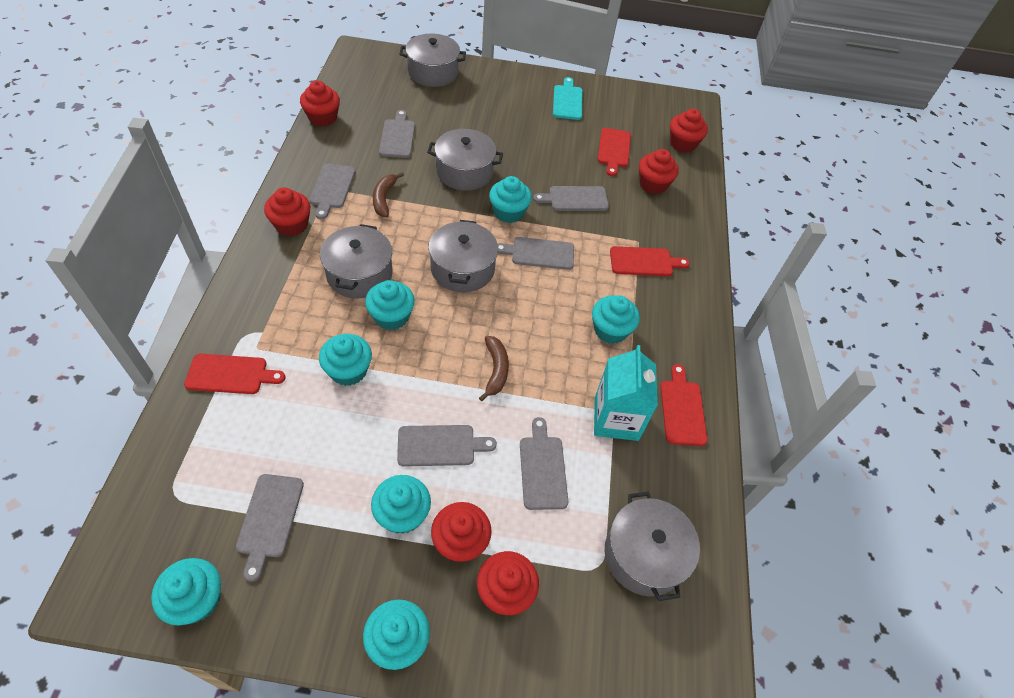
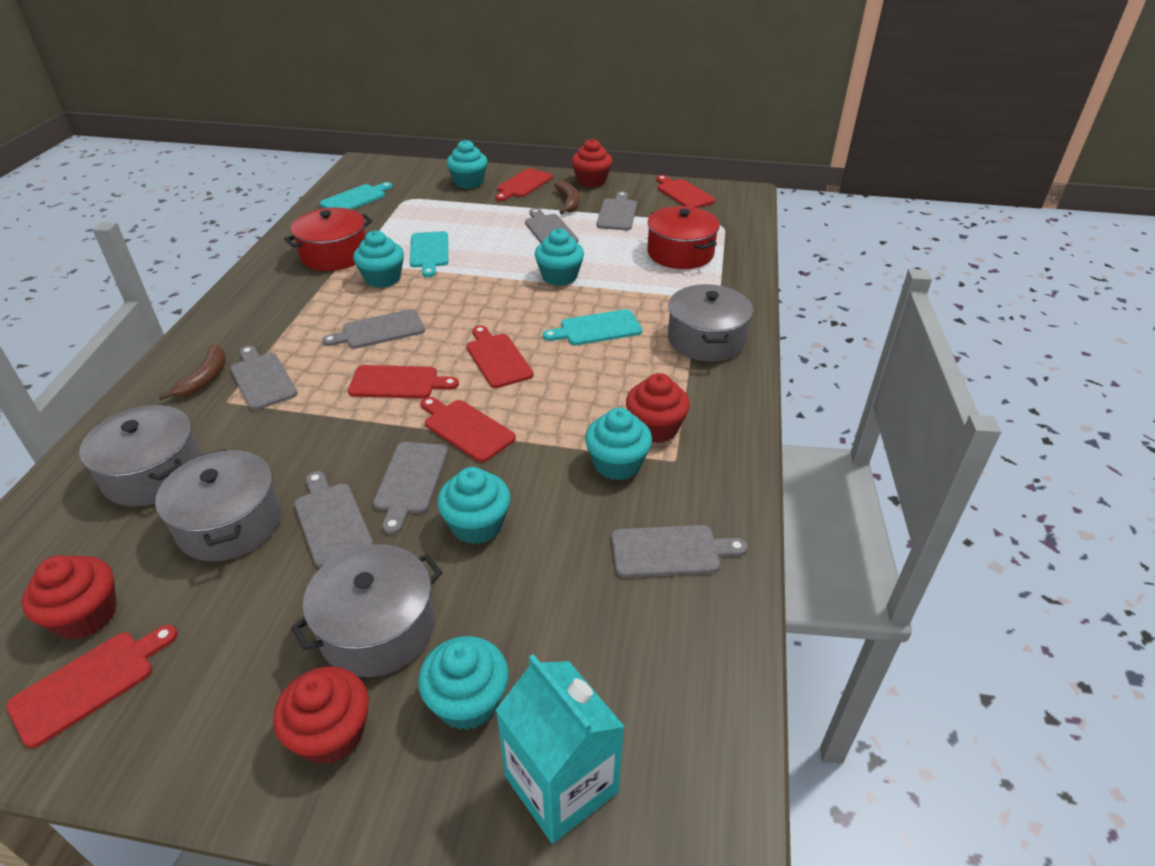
grey pot: [320,224,393,298] [399,33,466,87] [427,129,503,191] [428,220,498,292] [605,492,700,601] = 5 -> [79,405,202,507] [155,449,281,561] [291,544,443,677] [668,284,753,362] = 4
red cupcake: [264,187,311,236] [300,81,340,126] [431,502,492,562] [477,551,539,615] [639,149,679,194] [670,109,708,153] = 6 -> [22,555,117,639] [273,667,369,765] [572,139,612,188] [626,373,690,443] = 4
red cutting board: [184,354,285,394] [598,128,631,176] [610,246,690,276] [660,364,708,446] = 4 -> [6,625,178,748] [348,365,459,399] [420,397,516,462] [466,325,534,388] [495,168,553,201] [656,175,715,208] = 6
red pot: none = 0 -> [284,208,372,271] [647,206,720,269] = 2
turquoise cupcake: [151,558,221,625] [319,334,372,386] [363,600,430,670] [365,280,415,330] [371,475,431,534] [489,176,532,223] [592,295,640,344] = 7 -> [353,230,404,288] [418,636,509,730] [437,467,511,544] [447,140,488,189] [534,229,584,286] [585,408,652,480] = 6
turquoise cutting board: [553,77,582,120] = 1 -> [320,182,393,209] [410,231,448,277] [543,309,642,345] = 3

